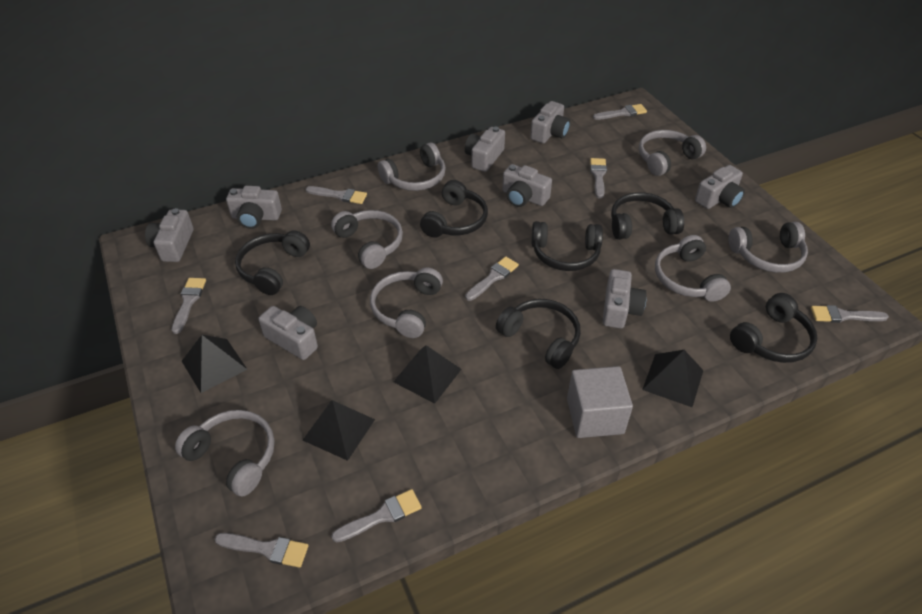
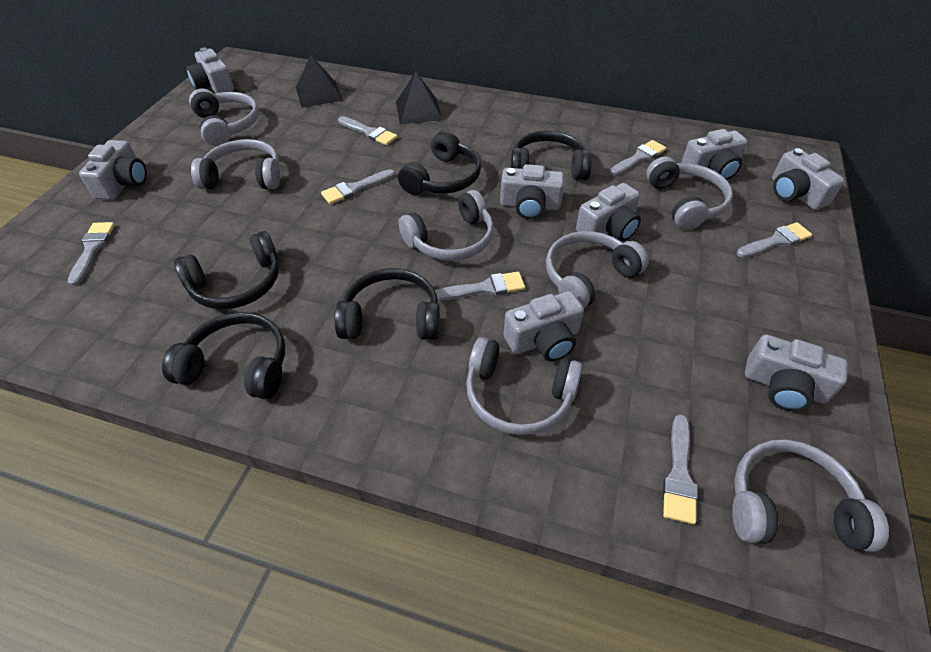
black headphones: [235,230,310,295] [420,180,488,238] [496,299,581,369] [531,221,603,271] [611,192,684,240] [730,293,818,363] = 6 -> [162,312,285,400] [174,231,279,309] [334,268,440,340] [398,130,481,195] [511,130,592,180] = 5
black pyramid: [182,335,247,393] [303,400,375,461] [394,345,461,404] [642,350,704,407] = 4 -> [296,55,343,108] [396,72,442,124] = 2
grey brush: [172,278,206,334] [215,533,309,568] [306,186,367,204] [331,489,422,543] [465,256,519,301] [590,158,607,198] [593,104,647,120] [811,305,889,323] = 8 -> [68,222,115,286] [321,169,395,204] [338,116,398,145] [435,272,525,300] [610,140,666,176] [663,414,698,524] [737,222,812,258] = 7
grey cube: [567,366,633,438] = 1 -> none = 0

